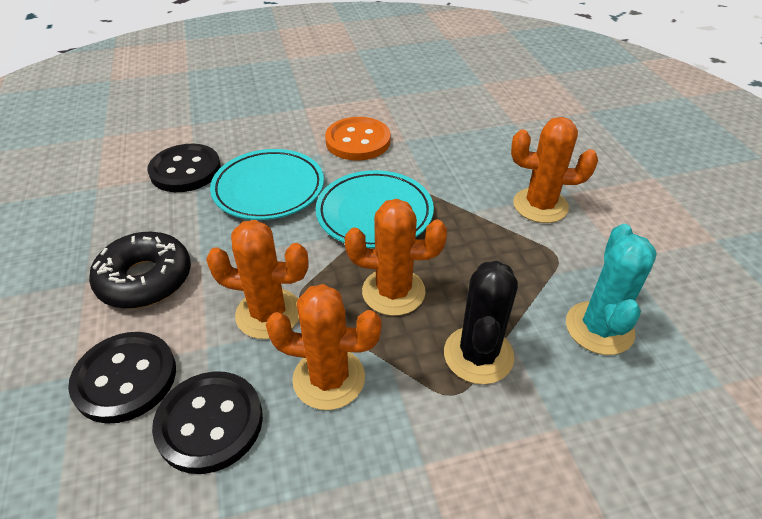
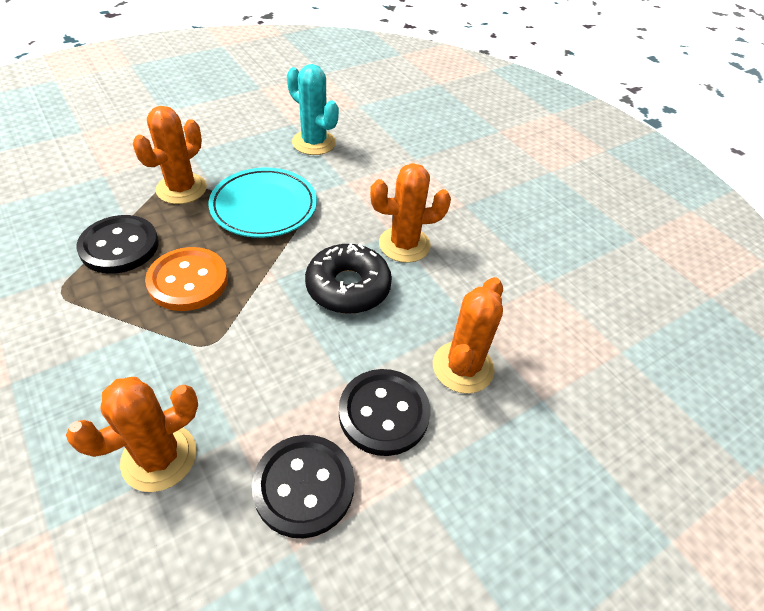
black cactus: [444,261,518,384] = 1 -> none = 0
turquoise plate: [210,149,324,220] [316,170,434,249] = 2 -> [209,167,317,238] = 1

